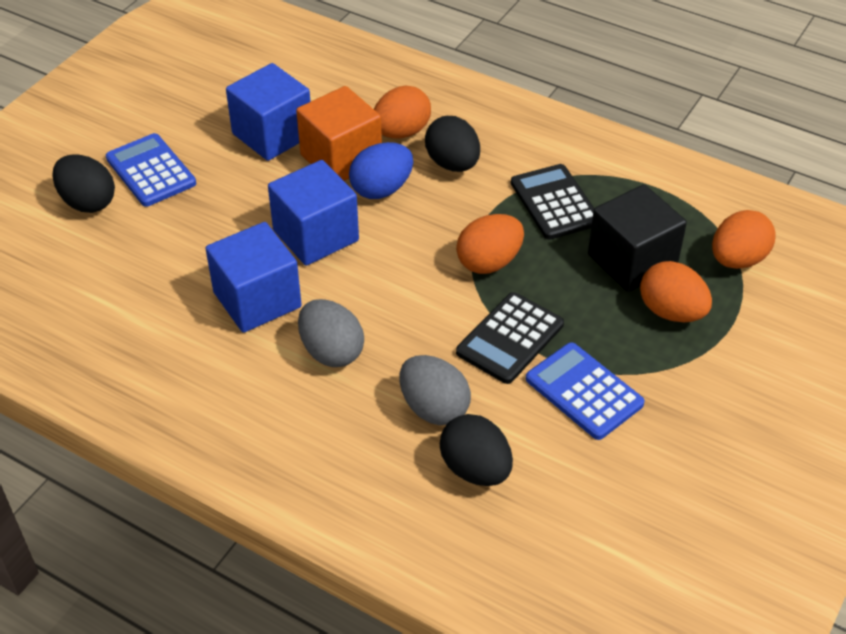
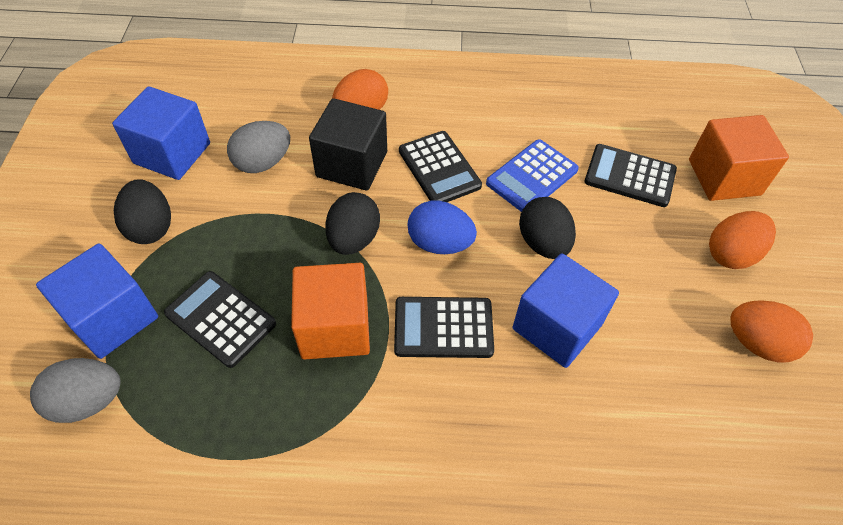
black calculator: [456,292,564,384] [511,164,594,240] = 2 -> [164,271,276,368] [394,297,494,358] [399,131,482,202] [584,144,677,207] = 4
blue calculator: [106,133,196,207] [526,342,645,440] = 2 -> [486,139,579,212] = 1
orange cube: [296,86,382,181] = 1 -> [291,263,370,359] [689,115,789,201] = 2
orange egg: [374,86,431,138] [456,214,524,274] [640,261,712,322] [712,210,776,269] = 4 -> [332,69,388,110] [709,211,776,269] [730,300,813,363] = 3

